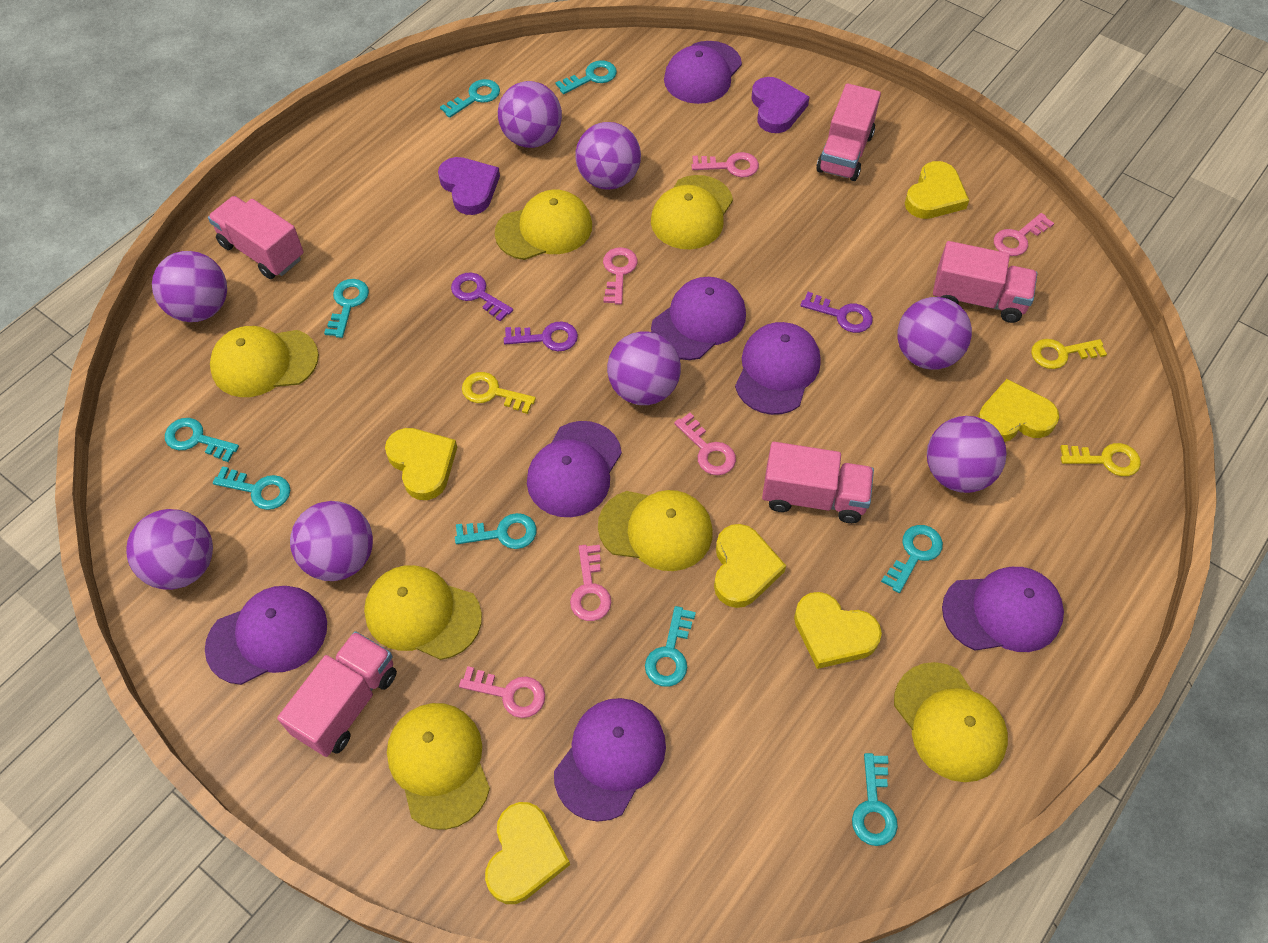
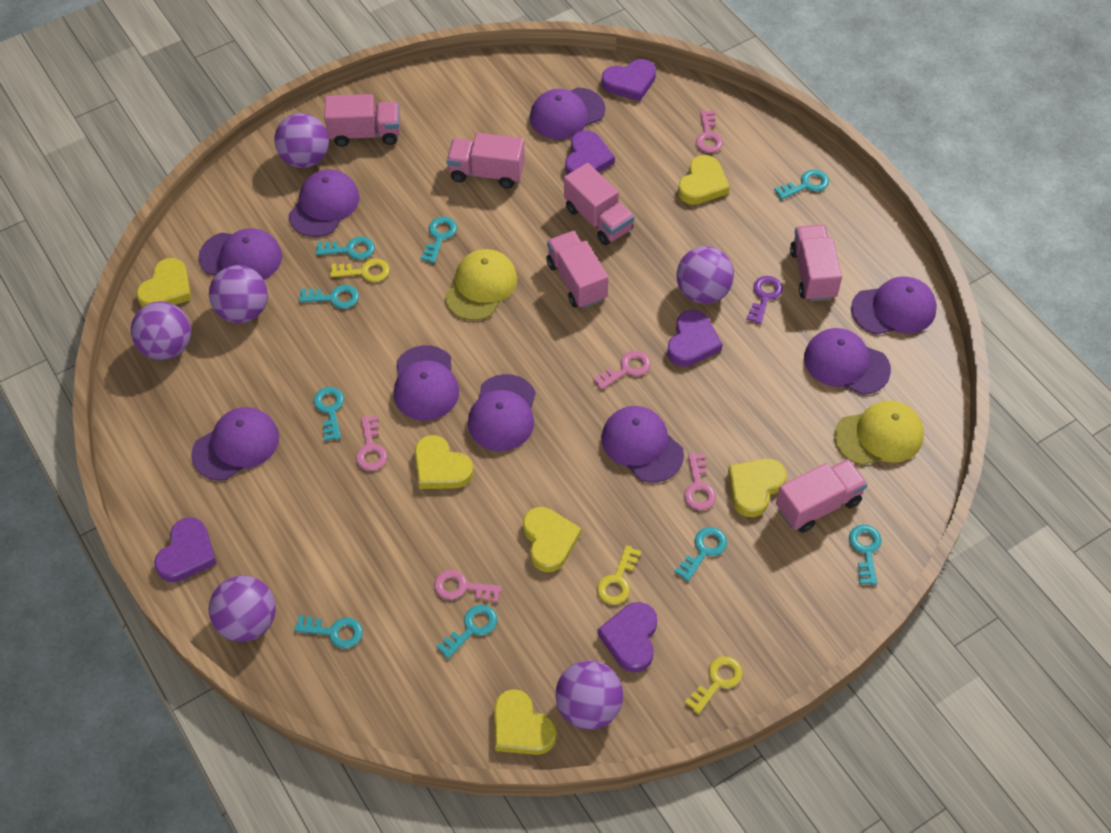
pink key: [459,666,545,718] [570,545,611,621] [603,247,638,305] [674,413,736,475] [691,152,759,177] [994,213,1054,256] = 6 -> [356,416,387,471] [434,570,502,602] [593,351,651,390] [684,453,716,510] [696,110,723,153] = 5
pink truck: [208,196,304,279] [277,631,397,757] [762,442,874,523] [816,83,881,181] [933,241,1038,323] = 5 -> [324,94,400,147] [447,133,525,188] [546,231,608,309] [564,163,634,245] [776,459,868,533] [790,225,842,302] = 6
purple ball: [126,509,213,590] [152,251,227,322] [290,501,373,581] [498,81,562,148] [575,122,641,190] [607,332,681,405] [897,297,972,370] [927,416,1007,493] = 8 -> [131,301,191,360] [209,265,268,323] [209,575,276,642] [274,113,329,168] [555,660,623,730] [677,246,734,304] = 6
purple cap: [205,586,327,685] [527,421,622,517] [554,698,666,822] [651,277,746,360] [664,41,742,104] [735,322,821,415] [942,567,1064,652] = 7 -> [191,407,279,481] [199,228,282,280] [289,169,360,237] [394,345,459,421] [468,374,536,451] [530,88,605,140] [601,406,684,483] [804,328,891,395] [851,276,937,335] = 9
purple heart: [438,157,500,215] [751,77,809,133] = 2 -> [154,517,217,582] [565,131,615,175] [597,602,657,672] [602,59,656,101] [667,310,723,367] = 5
purple key: [451,273,513,322] [504,321,578,351] [800,292,873,333] = 3 -> [746,276,783,324] = 1
yellow cap: [210,326,319,397] [364,565,482,660] [387,703,490,830] [495,190,592,260] [598,490,713,571] [651,175,733,249] [894,662,1008,782] = 7 -> [445,249,517,320] [834,401,924,465] = 2

